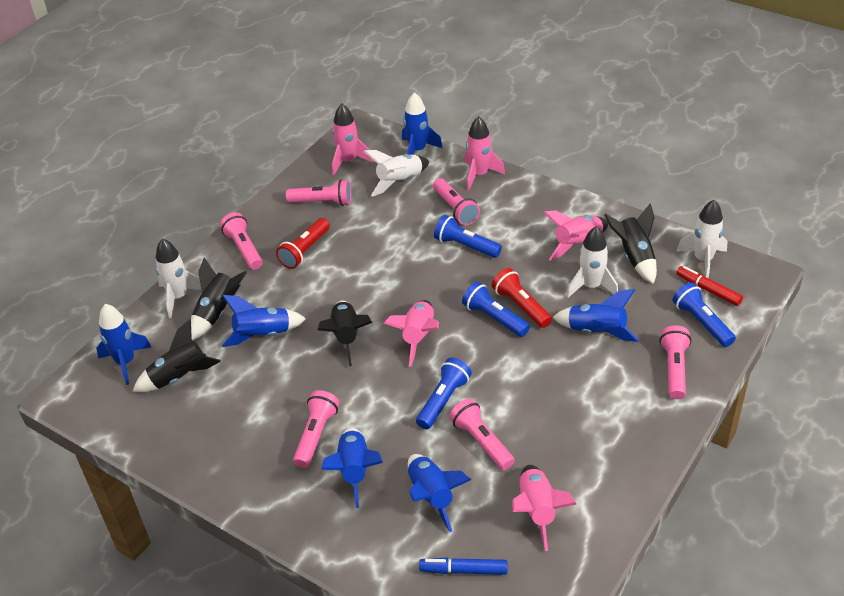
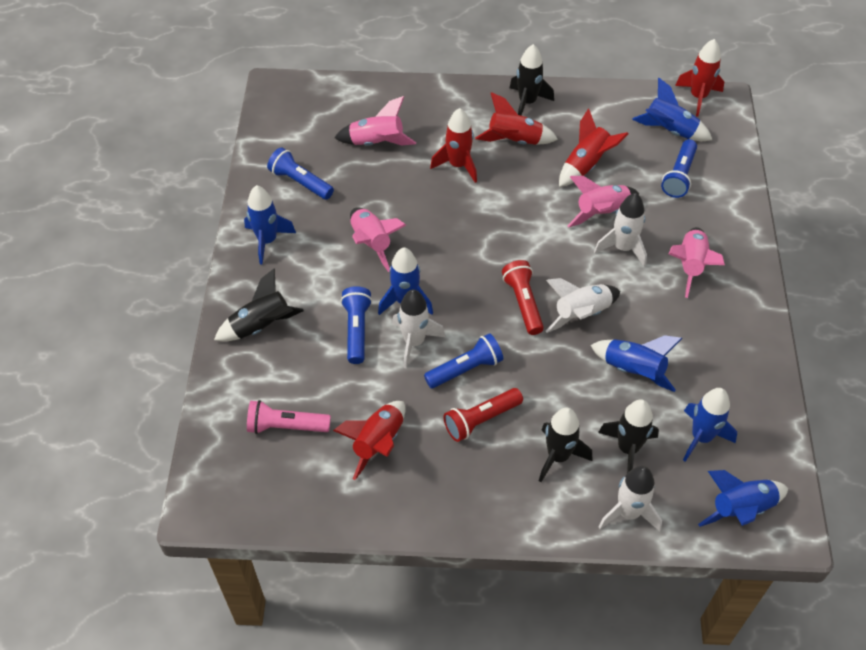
blue marker: [419,558,507,575] = 1 -> none = 0
pink flashlight: [220,212,263,270] [286,179,352,206] [293,390,339,468] [433,178,480,225] [449,398,515,470] [659,325,691,399] = 6 -> [247,400,331,434] = 1
pink rocket: [332,104,374,175] [384,300,439,366] [464,116,505,190] [512,465,576,551] [543,211,608,261] = 5 -> [334,96,416,146] [350,207,406,272] [567,176,639,227] [669,227,725,298] = 4
red marker: [676,266,743,306] = 1 -> none = 0
red rocket: none = 0 -> [333,401,406,480] [430,108,477,183] [475,92,558,145] [559,109,628,187] [675,39,724,116] = 5

